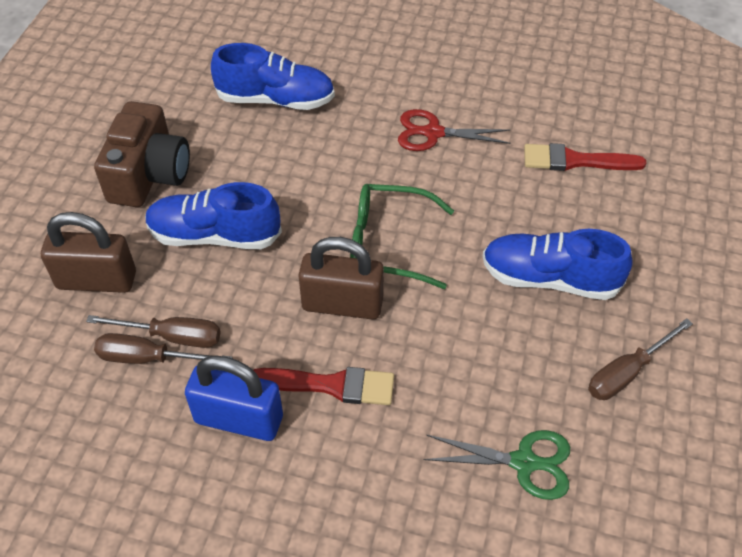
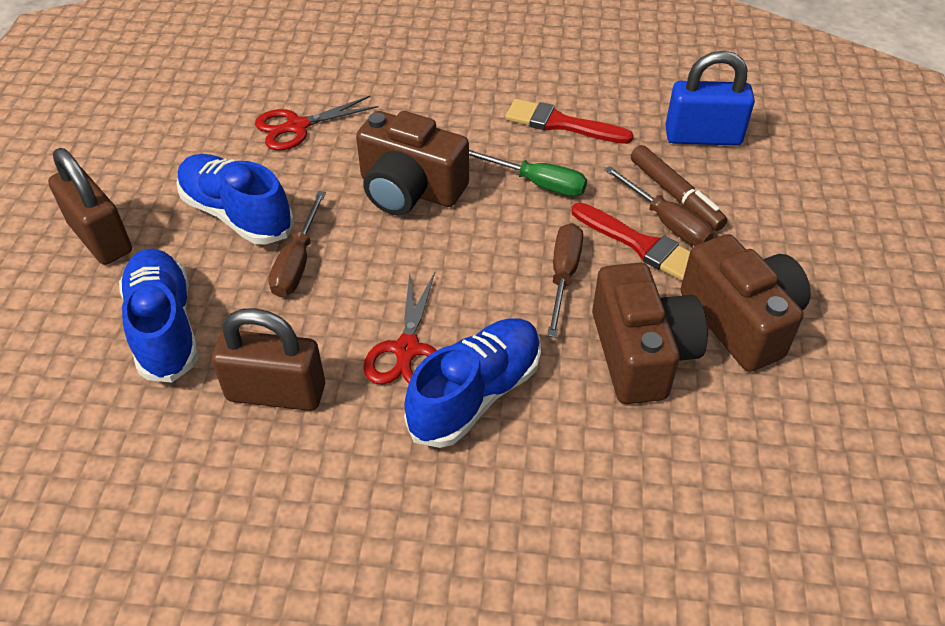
brown camera: [94,101,190,207] = 1 -> [356,111,469,215] [592,263,708,404] [681,234,810,372] = 3
brown marker: none = 0 -> [631,145,727,231] = 1
green glasses: [350,184,454,289] = 1 -> none = 0
green scissors: [423,430,570,500] = 1 -> none = 0
green screwdriver: none = 0 -> [469,150,587,196] = 1
red scissors: [398,109,511,151] = 1 -> [255,96,379,151] [363,272,437,384] = 2

